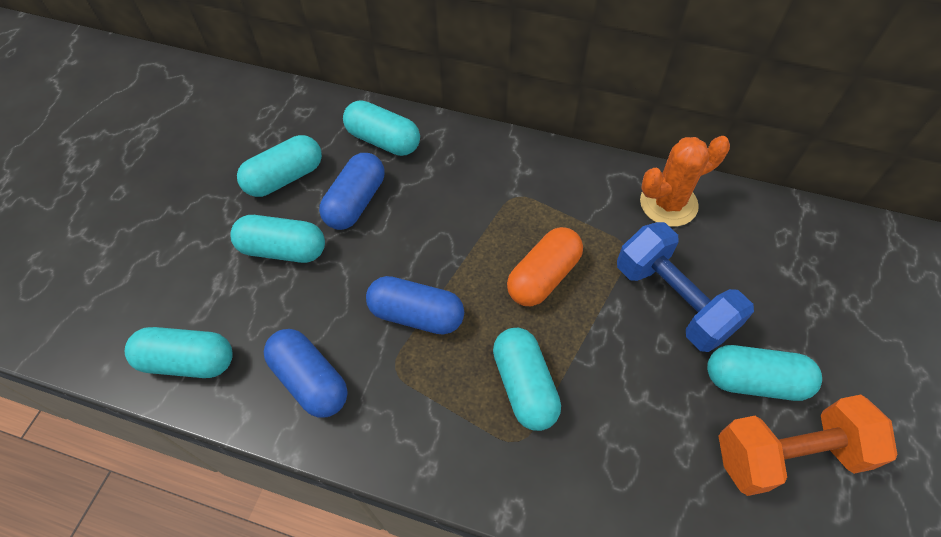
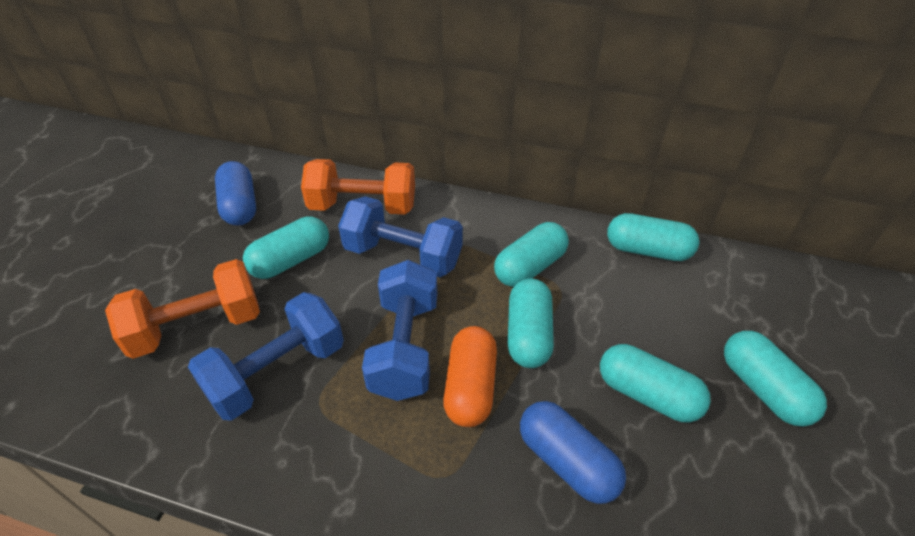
blue capsule: [264,329,348,418] [319,153,384,230] [366,276,464,335] = 3 -> [215,161,256,226] [520,401,626,504] = 2
blue dumbbell: [617,222,754,352] = 1 -> [188,292,344,421] [338,196,463,277] [362,260,437,401] = 3
orange cactus: [640,136,730,227] = 1 -> none = 0
orange dumbbell: [719,395,897,496] = 1 -> [105,259,260,359] [301,159,415,215] = 2

